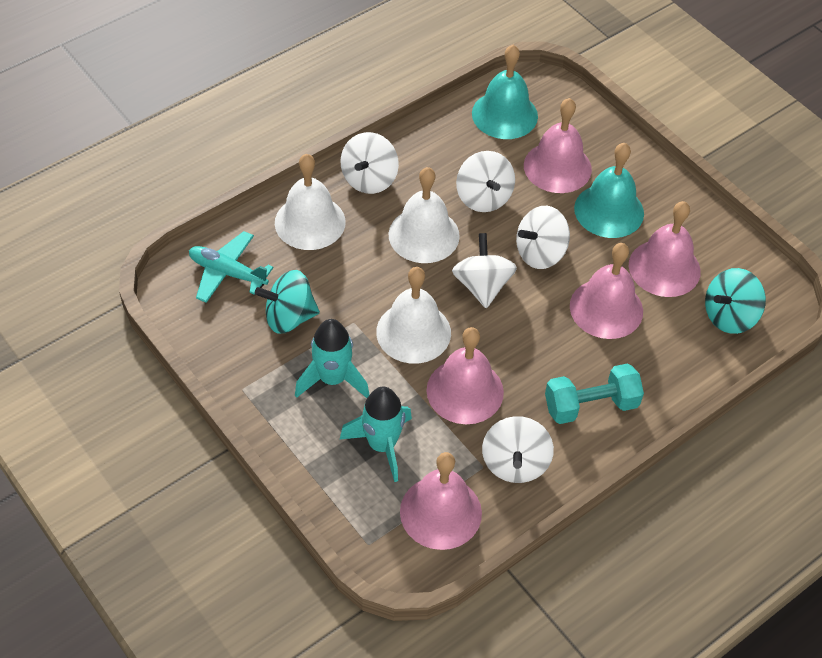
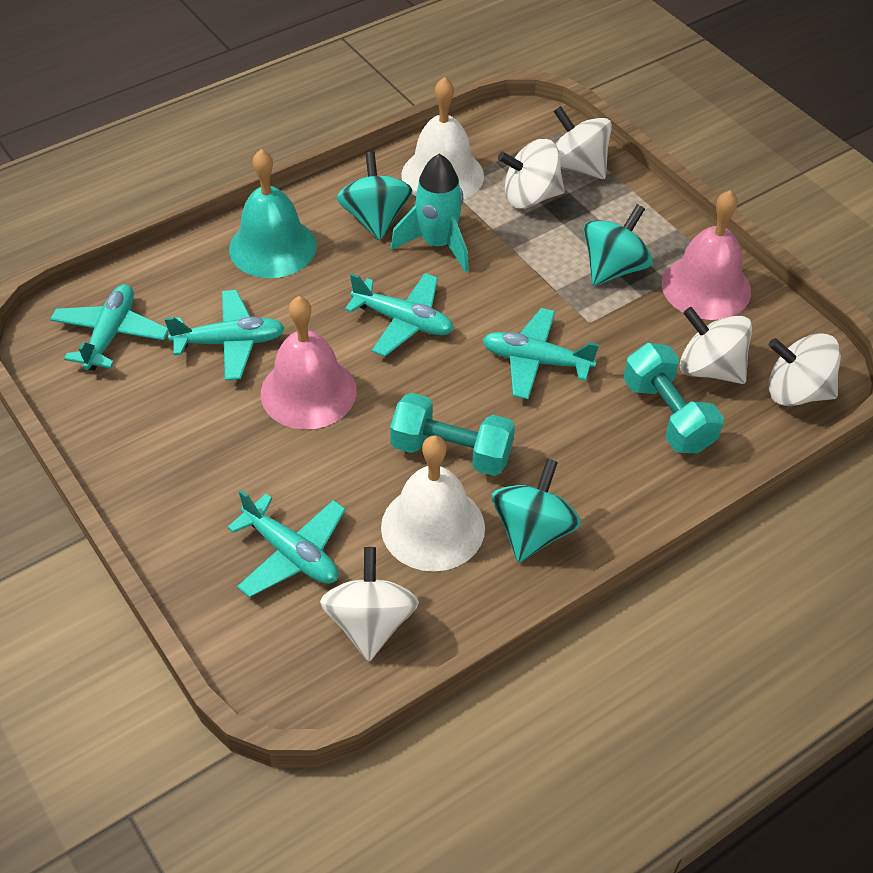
pink bell: [400,452,482,550] [426,327,504,424] [524,98,592,193] [570,243,643,339] [629,201,701,297] = 5 -> [261,296,357,430] [662,190,751,320] = 2
turquoise bell: [472,45,538,139] [574,143,644,238] = 2 -> [229,149,317,278] = 1
turquoise dumbbell: [545,363,644,424] = 1 -> [390,393,515,476] [624,343,724,454] = 2
turquoise plane: [189,231,273,303] = 1 -> [50,284,169,371] [164,290,285,381] [227,490,346,597] [345,273,454,356] [482,308,599,399] = 5
turquoise rocket: [295,319,369,398] [340,387,412,482] = 2 -> [391,154,469,272] = 1
turquoise spinning top: [255,270,320,334] [705,268,766,334] = 2 -> [337,152,413,240] [492,459,581,563] [583,204,653,286] = 3
white bell: [275,154,346,250] [376,267,451,364] [388,167,460,263] = 3 -> [381,435,485,572] [402,77,484,200] = 2

